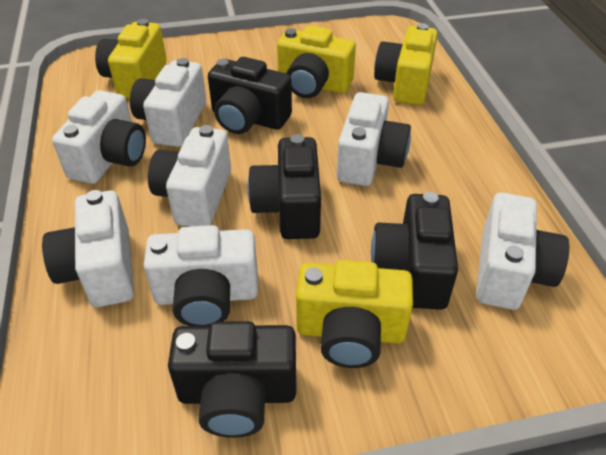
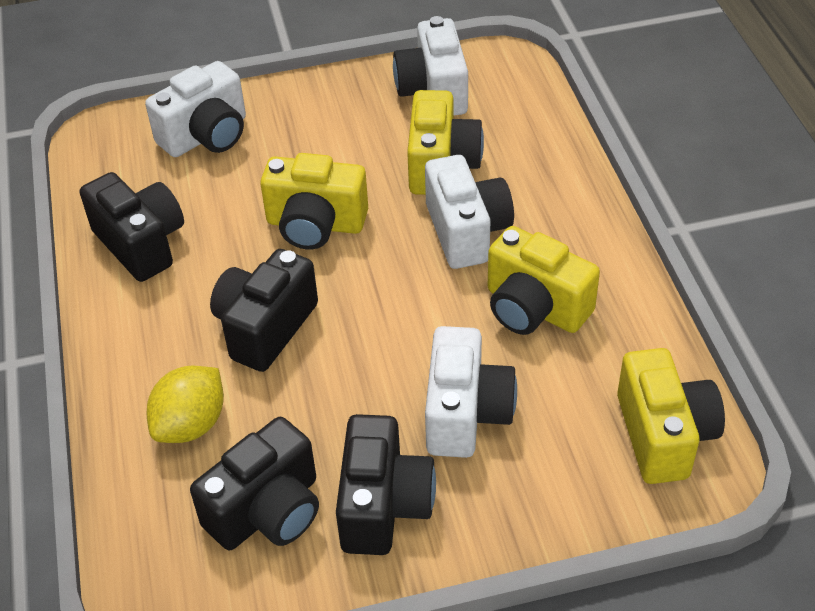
white camera: [42,190,134,307] [52,90,146,184] [130,58,206,147] [144,225,258,326] [148,125,231,227] [336,92,411,186] [476,193,569,310] = 7 -> [145,61,246,157] [393,16,468,115] [425,155,514,269] [425,326,517,458] = 4
yellow lemon: none = 0 -> [146,366,224,443] = 1

